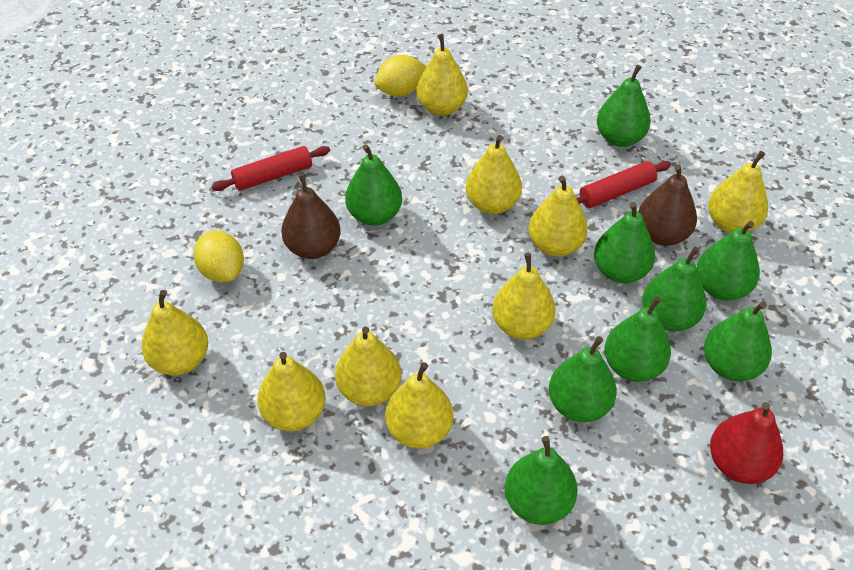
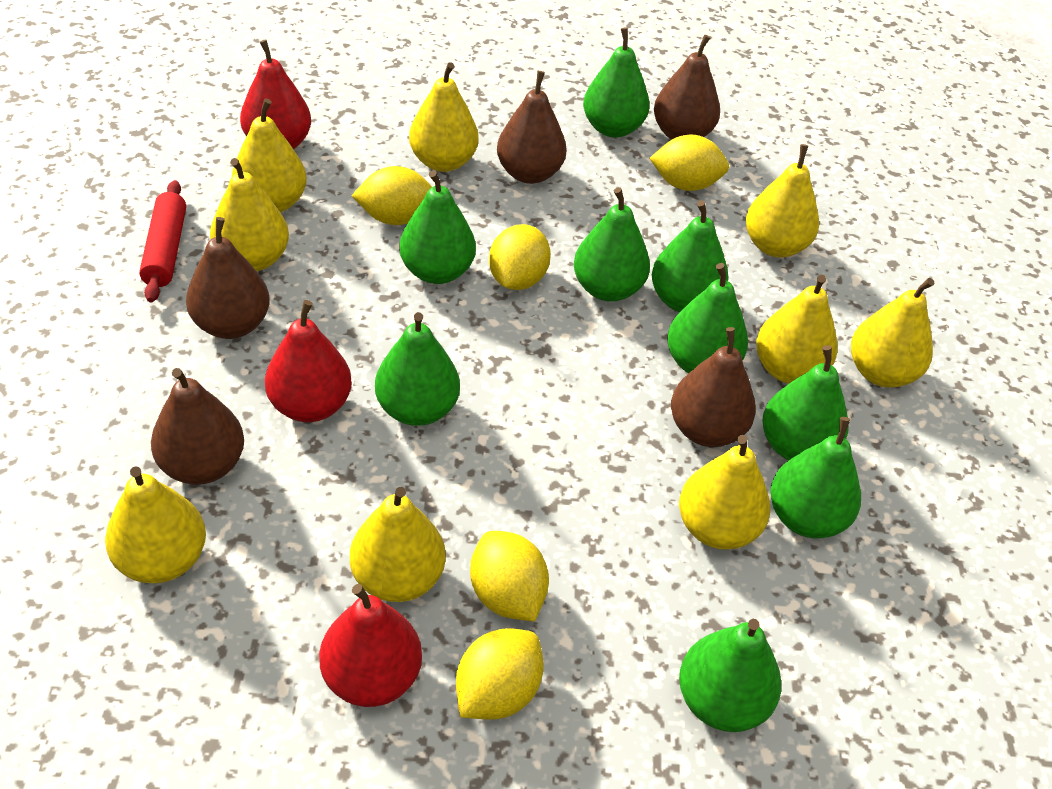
brown pear: [281,174,341,259] [638,164,697,246] = 2 -> [151,368,244,485] [186,217,270,339] [497,71,567,184] [654,35,720,140] [671,327,756,447] = 5
red pear: [710,402,783,484] = 1 -> [240,39,311,149] [265,300,352,422] [319,584,422,707] = 3
red rolling pin: [211,146,330,191] [576,161,671,208] = 2 -> [139,180,186,302] = 1
yellow lemon: [194,231,244,282] [375,55,426,97] = 2 -> [352,166,432,225] [456,628,544,720] [470,531,549,621] [489,224,551,290] [649,135,729,191] = 5

